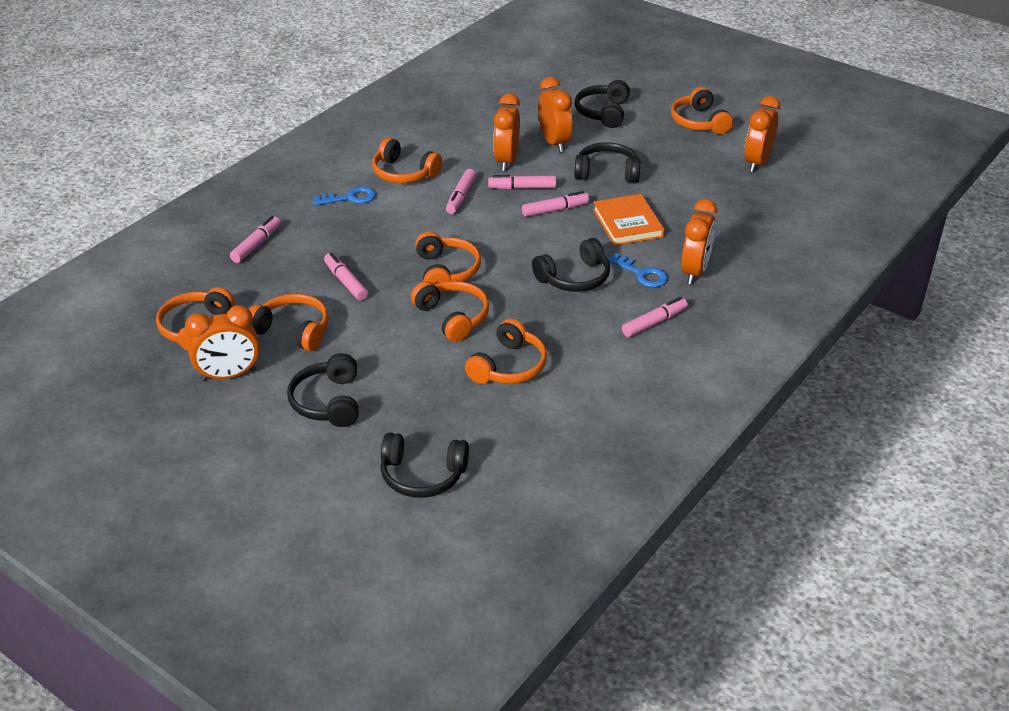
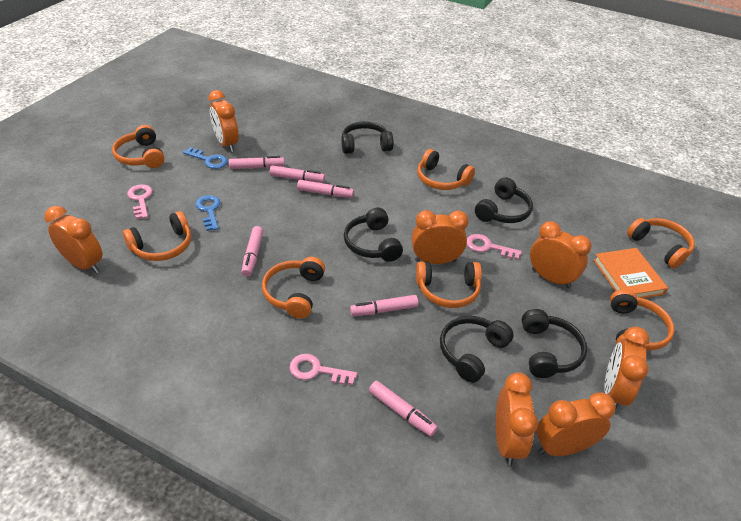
orange clock: [185,305,260,381] [493,93,520,171] [538,77,573,152] [681,199,717,284] [744,96,780,172] = 5 -> [45,206,102,273] [208,90,239,152] [412,210,469,264] [496,372,538,466] [530,221,592,288] [536,393,616,456] [604,326,649,410] = 7
pink key: none = 0 -> [127,184,153,219] [289,354,357,385] [467,234,522,260] = 3

